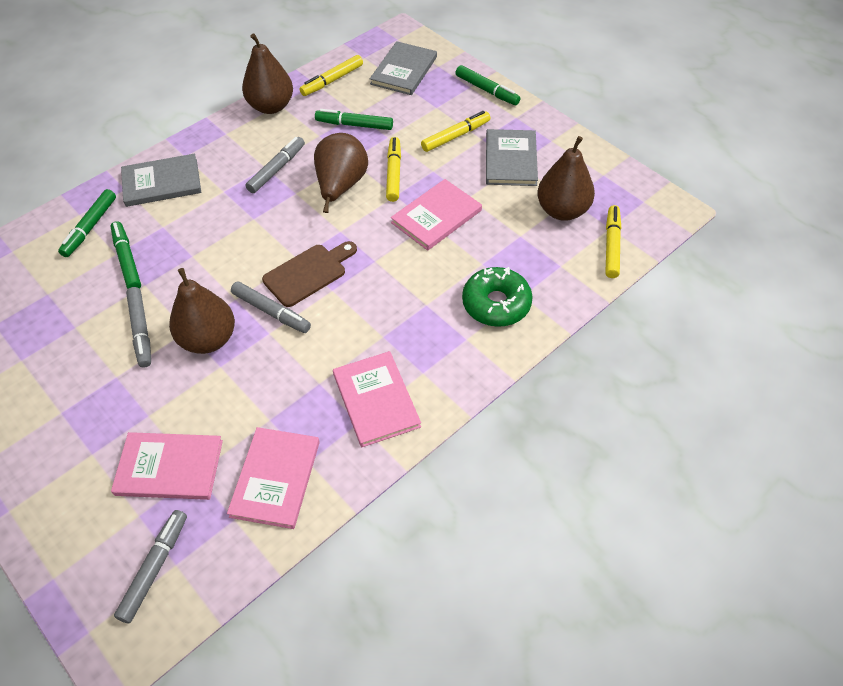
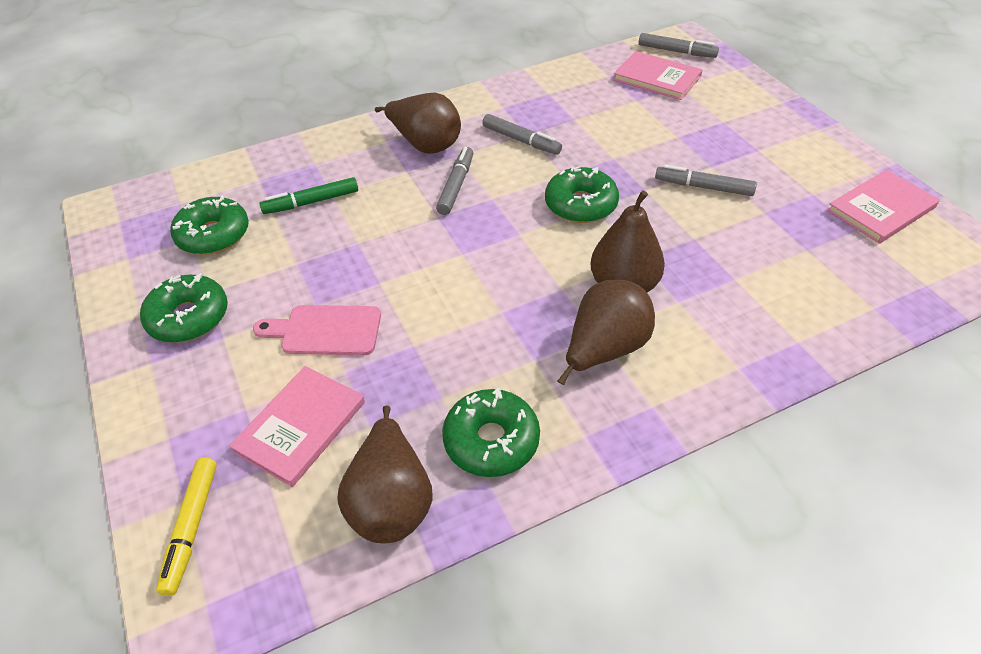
brown cutting board: [262,241,357,307] = 1 -> none = 0
green donut: [462,267,532,327] = 1 -> [140,273,228,343] [170,195,249,255] [442,387,540,477] [545,166,619,223] = 4
green marker: [58,189,116,257] [111,221,141,289] [315,109,393,130] [456,65,521,105] = 4 -> [260,177,358,214] = 1
grey book: [121,154,201,207] [370,41,437,95] [486,129,538,186] = 3 -> none = 0
pink book: [111,432,223,500] [227,427,320,529] [333,351,421,447] [391,179,482,250] = 4 -> [229,366,365,487] [613,51,702,100] [827,170,940,244] = 3
pink cutting board: none = 0 -> [253,305,381,355] = 1
yellow marker: [299,55,363,96] [386,137,401,202] [421,111,491,152] [605,205,621,278] = 4 -> [156,457,217,596] = 1

